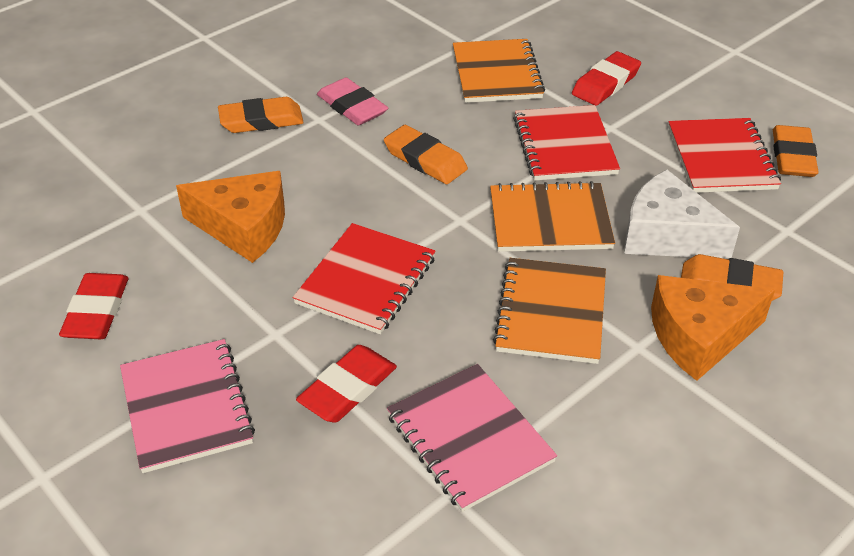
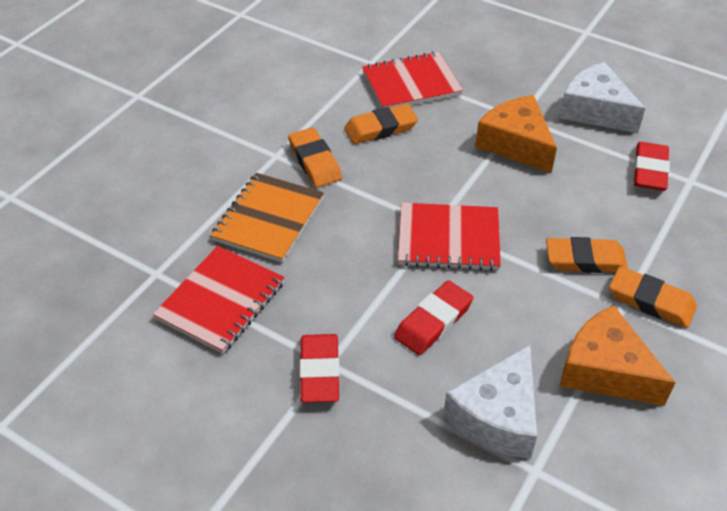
orange notebook: [453,39,545,103] [490,181,615,252] [493,258,606,364] = 3 -> [211,173,324,262] = 1
pink eraser: [317,77,388,125] = 1 -> none = 0
pink notebook: [120,339,255,473] [387,364,557,512] = 2 -> none = 0
white cheese: [624,169,740,259] = 1 -> [443,345,537,459] [559,62,646,133] = 2

